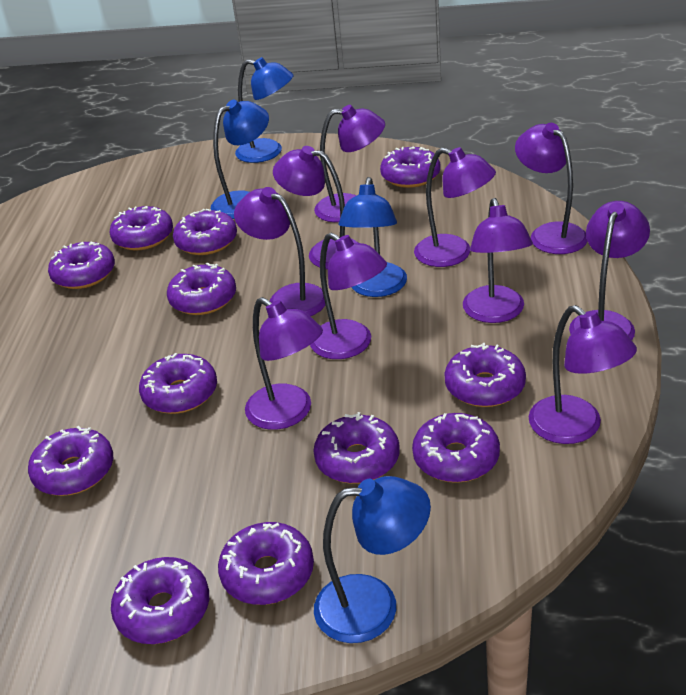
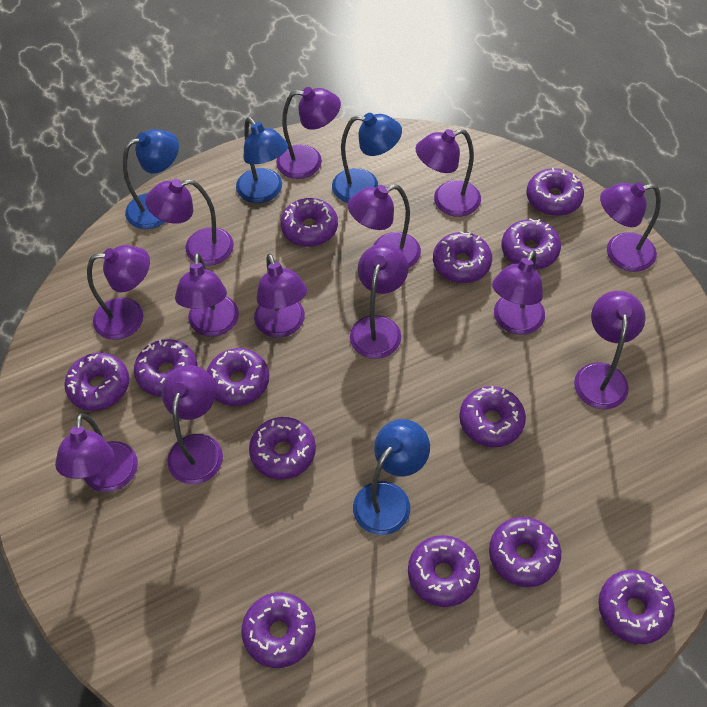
purple donut: [28,426,113,496] [48,242,115,289] [110,206,173,250] [111,557,209,644] [139,353,217,414] [167,262,236,315] [173,209,237,255] [218,522,314,605] [313,412,400,484] [380,146,440,188] [412,413,500,483] [444,343,526,407] = 12 -> [64,353,129,411] [134,339,198,397] [207,348,269,406] [241,592,316,668] [249,417,316,480] [281,198,338,247] [408,535,480,607] [433,231,492,283] [459,386,526,447] [489,517,561,587] [502,218,561,270] [527,168,584,216] [598,570,675,644] = 13
purple lamp: [234,187,325,316] [245,297,323,430] [273,146,359,269] [310,233,387,359] [314,105,385,222] [414,147,496,267] [463,198,533,323] [515,123,587,254] [529,305,637,444] [569,201,650,340] = 10 -> [55,413,138,492] [87,245,150,340] [145,179,234,266] [162,365,223,484] [175,253,239,337] [254,254,307,338] [276,87,341,179] [348,184,421,268] [350,244,408,359] [415,129,481,217] [492,250,545,335] [574,291,646,409] [600,182,661,272] = 13

